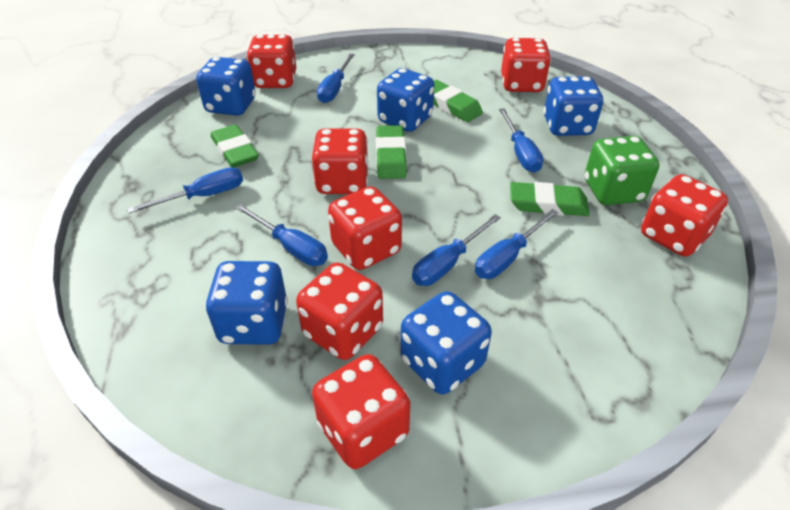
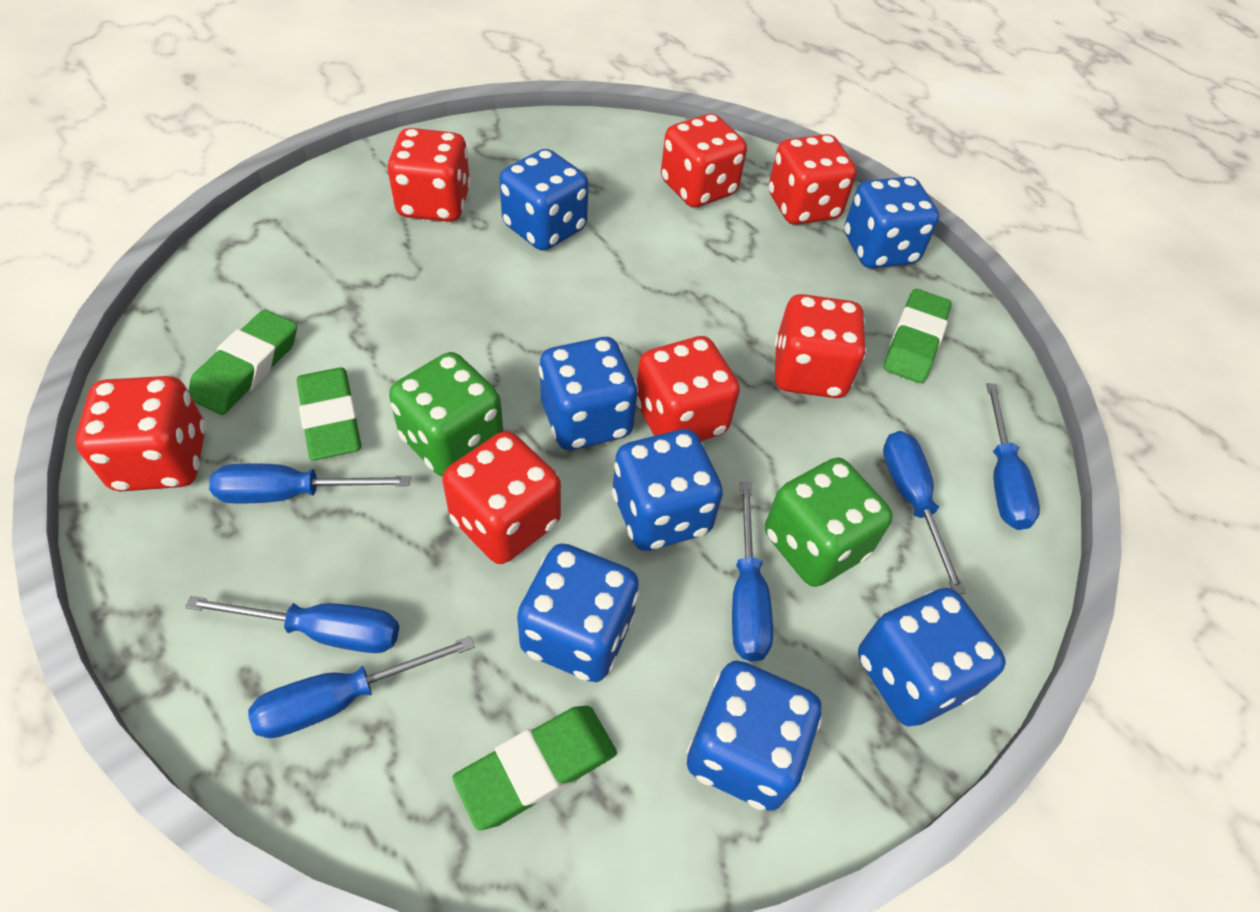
blue dice: [196,57,256,116] [205,261,288,345] [377,68,434,132] [401,291,492,394] [543,76,603,136] = 5 -> [499,149,589,251] [517,543,639,682] [539,337,638,450] [612,429,723,551] [687,660,822,811] [844,177,939,268] [858,588,1006,726] = 7
green dice: [585,136,659,205] = 1 -> [389,352,503,477] [765,458,893,587] = 2

